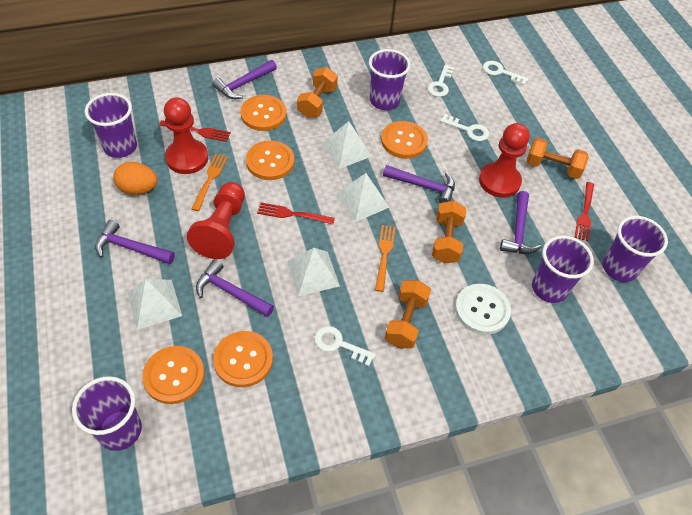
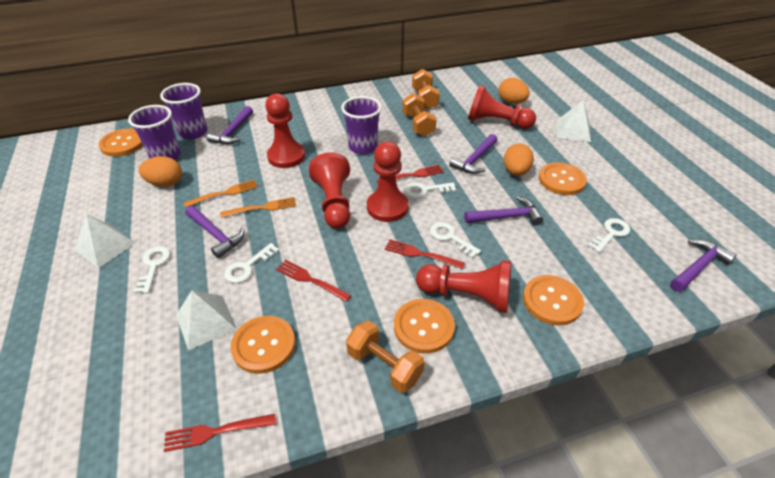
orange dumbbell: [297,67,338,118] [385,280,431,349] [432,201,466,264] [527,137,589,179] = 4 -> [346,321,424,393] [402,93,436,136] [412,69,440,110] = 3
orange egg: [113,162,158,195] = 1 -> [139,156,182,187] [498,78,530,104] [504,144,534,176] = 3
purple cup: [72,376,142,451] [85,93,137,158] [369,49,411,110] [532,235,594,303] [603,216,668,282] = 5 -> [128,105,181,160] [160,83,208,139] [341,96,382,154] = 3
red fork: [159,120,231,142] [257,202,335,224] [574,182,594,241] = 3 -> [164,414,276,452] [276,260,351,302] [376,165,444,184] [385,239,465,269] = 4
red pawn: [164,97,208,174] [187,182,245,259] [479,123,530,198] = 3 -> [265,93,305,168] [309,152,350,229] [367,141,409,222] [416,260,511,313] [468,85,536,129] = 5
white button: [455,284,511,335] = 1 -> none = 0
white key: [314,326,376,366] [427,65,455,97] [440,114,489,141] [483,61,529,85] = 4 -> [134,246,170,294] [224,243,280,283] [404,182,456,198] [430,222,481,258] [588,218,630,253] = 5
white pyramid: [128,279,182,330] [287,248,340,296] [321,121,372,169] [336,173,390,222] = 4 -> [74,214,136,268] [176,290,237,350] [557,100,591,142] = 3

